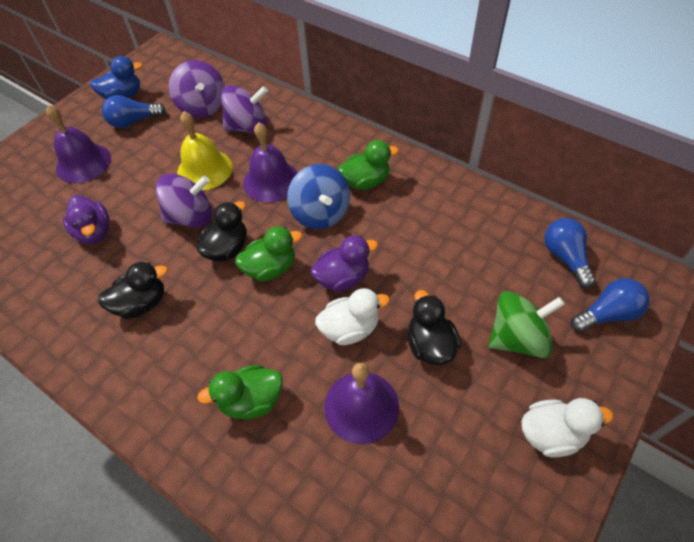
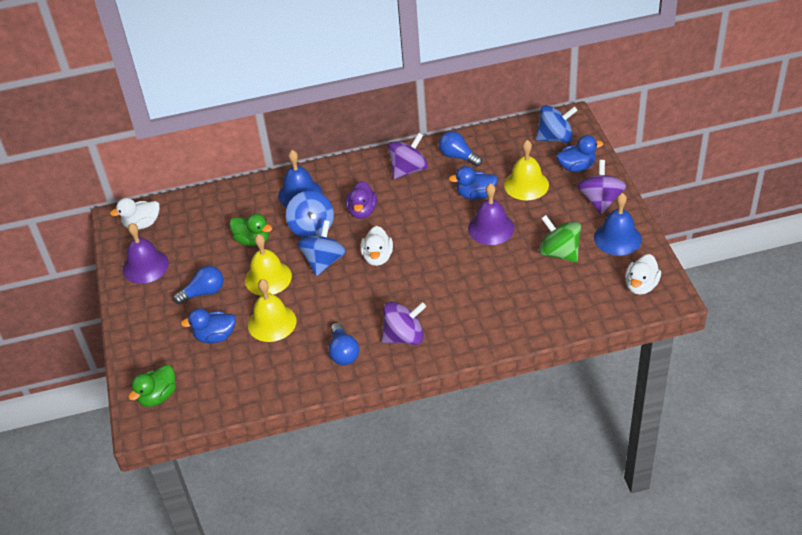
black duck: [98,262,168,319] [197,201,247,262] [407,290,461,365] = 3 -> none = 0
blue bell: none = 0 -> [278,150,322,208] [594,193,642,256] = 2
blue duck: [90,56,143,99] = 1 -> [181,308,236,343] [449,166,498,200] [556,135,603,172] = 3
blue spinning top: [287,164,350,229] = 1 -> [286,191,334,238] [297,220,346,276] [536,105,578,143] = 3
green duck: [197,365,283,419] [235,226,302,281] [338,140,399,190] = 3 -> [128,365,176,407] [230,214,272,246] = 2
purple bell: [46,105,111,183] [243,122,298,203] [324,363,399,444] = 3 -> [123,223,169,284] [468,183,514,245] = 2
purple duck: [63,195,110,244] [310,236,378,292] = 2 -> [346,181,377,219] = 1
white duck: [315,288,390,345] [521,398,614,457] = 2 -> [110,198,159,230] [360,226,393,266] [625,254,661,295] = 3
yellow bell: [177,111,232,191] = 1 -> [245,234,292,296] [248,279,296,342] [504,140,549,200] = 3

